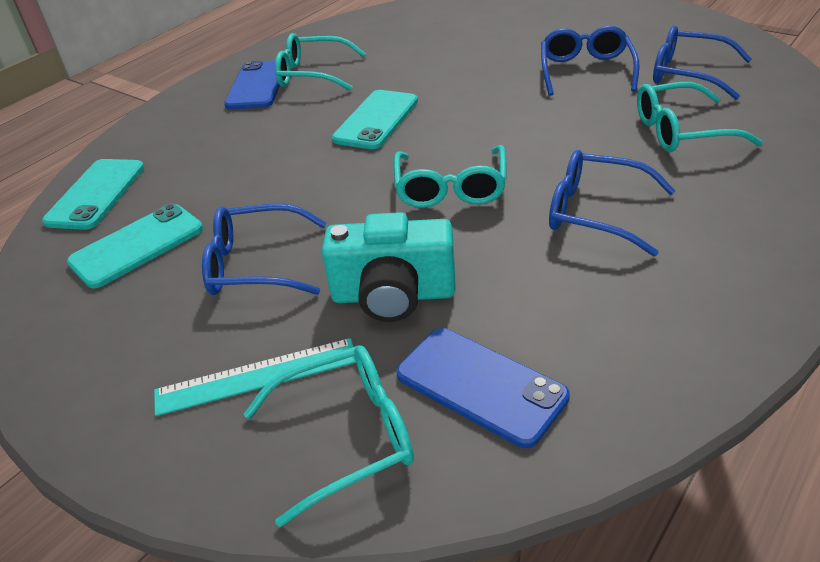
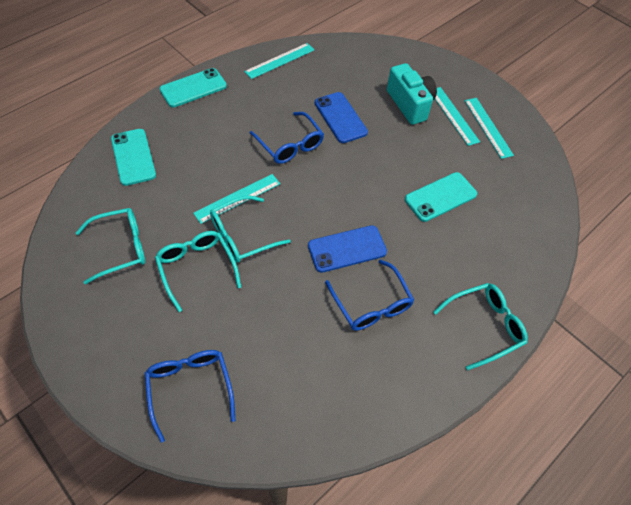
blue glasses: [202,204,327,295] [541,26,639,96] [549,150,676,256] [653,26,752,99] = 4 -> [145,350,235,443] [250,112,324,164] [325,260,414,331] = 3
turquoise ruler: [154,338,356,416] = 1 -> [193,174,280,224] [244,43,314,79] [435,87,480,146] [465,98,514,159] = 4

